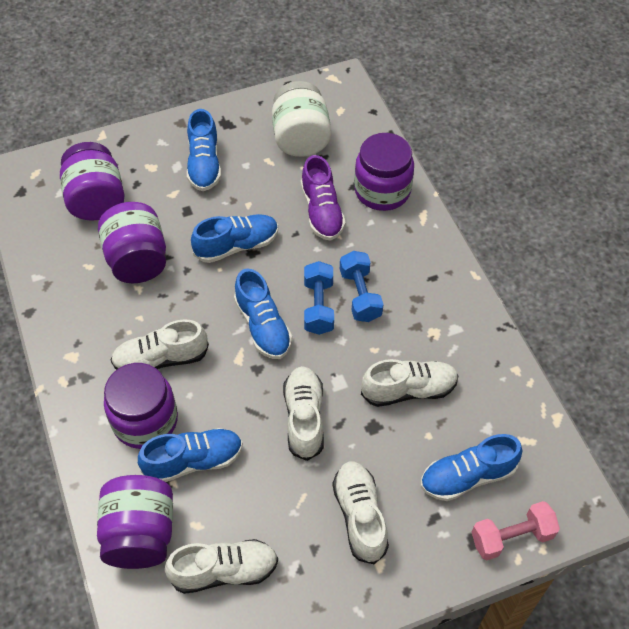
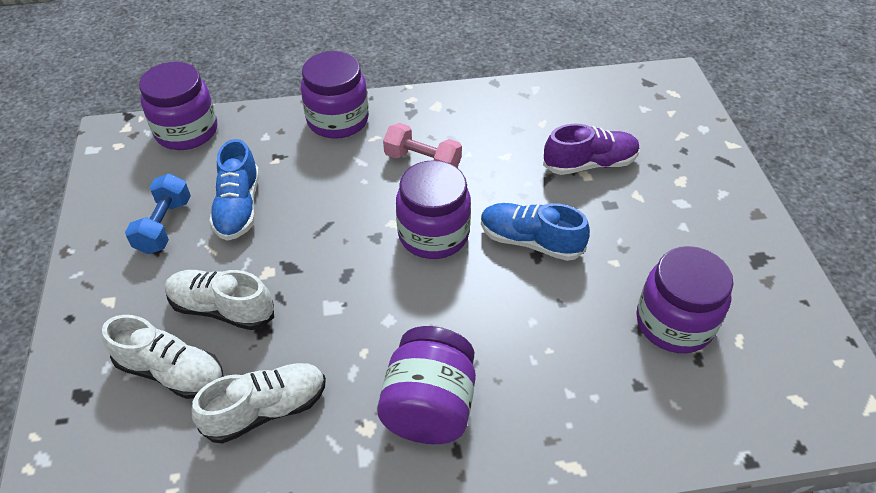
blue dumbbell: [304,261,334,335] [340,251,384,322] = 2 -> [125,173,191,254] = 1
blue shoe: [138,428,243,482] [187,109,221,191] [191,214,278,263] [234,269,292,359] [421,434,522,501] = 5 -> [209,139,259,241] [481,203,590,261] = 2
white jar: [272,81,331,157] = 1 -> none = 0
white shoe: [111,319,209,370] [165,539,278,594] [283,366,324,461] [333,461,389,564] [361,359,458,407] = 5 -> [102,315,224,399] [165,270,274,330] [192,363,326,444] = 3

